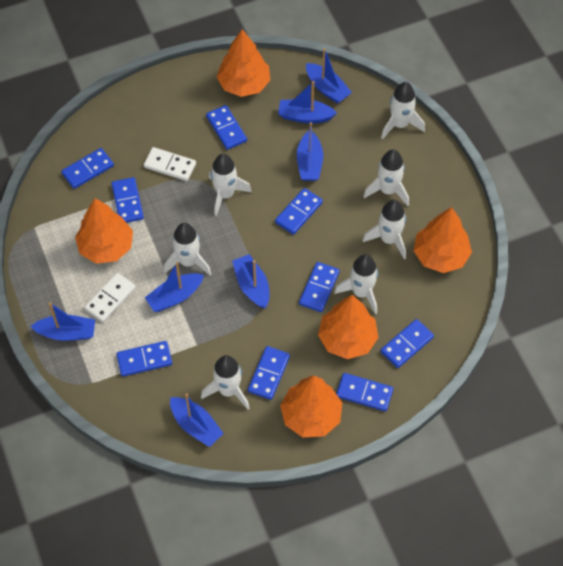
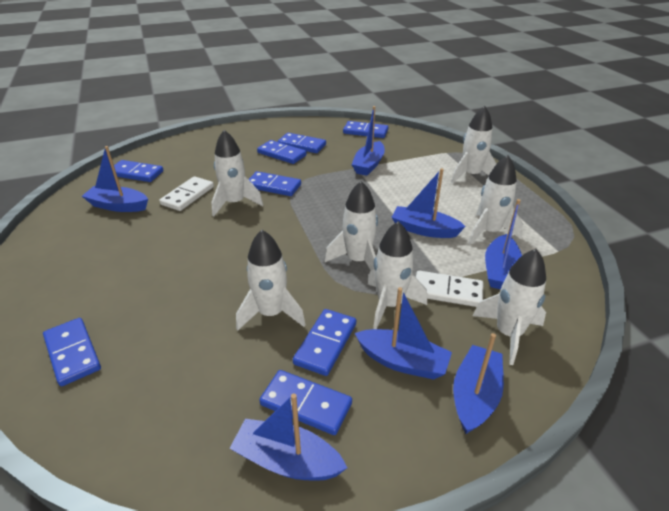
blue domino: [61,148,114,189] [111,177,144,223] [116,341,172,377] [206,105,247,150] [248,346,290,400] [275,188,323,235] [299,262,340,312] [336,373,393,411] [380,319,434,368] = 9 -> [43,318,101,386] [114,160,163,182] [248,171,301,196] [257,140,307,164] [259,370,352,435] [278,133,326,153] [293,309,356,376] [343,121,388,138] = 8
orange tree: [75,198,133,264] [217,29,270,97] [280,375,342,437] [318,295,379,359] [413,207,472,273] = 5 -> none = 0

